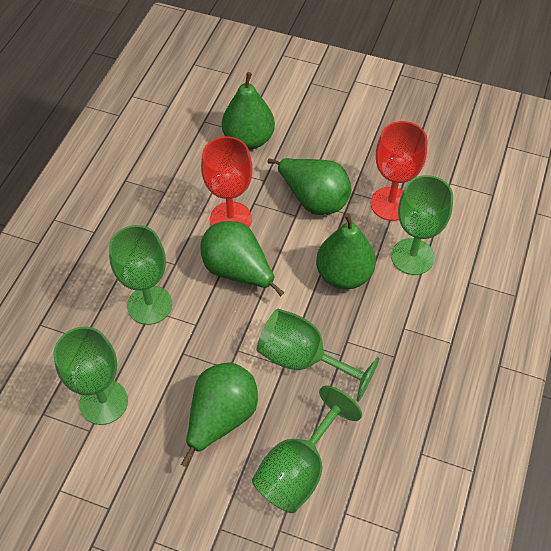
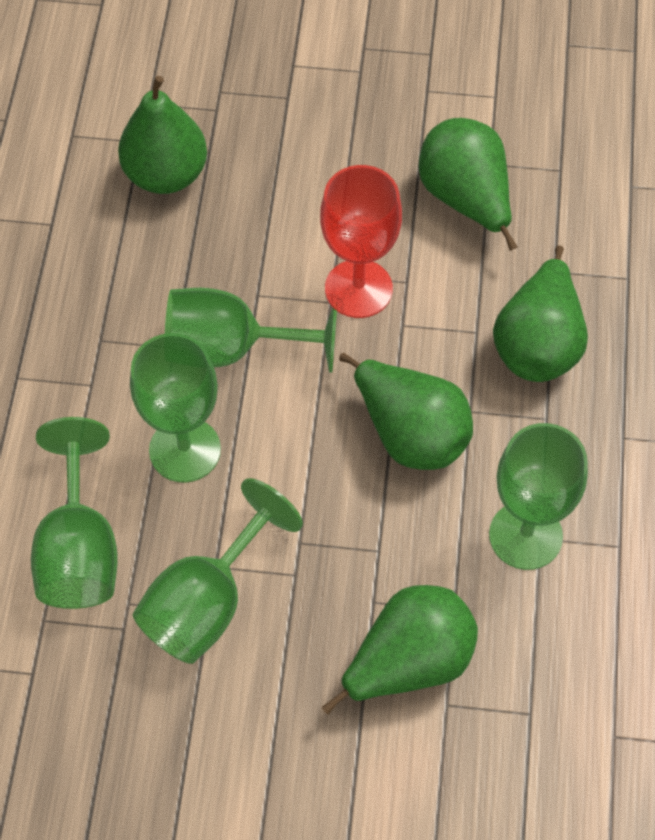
red goblet: [201,136,253,227] [371,121,427,221] = 2 -> [320,165,402,318] = 1

